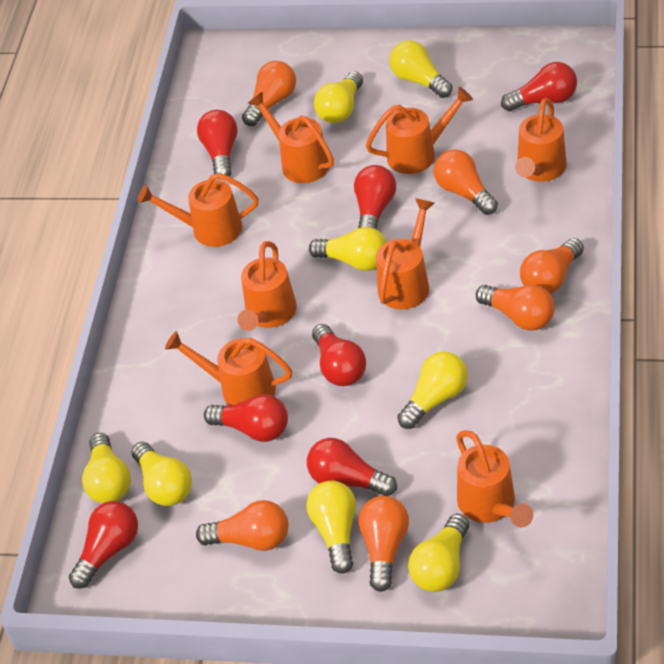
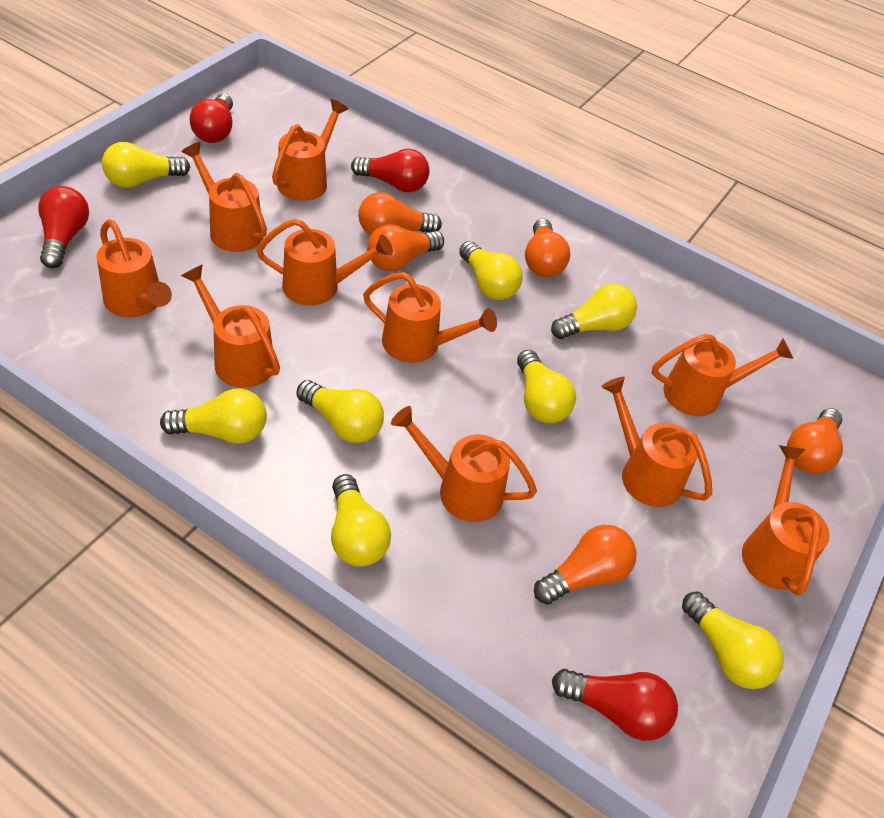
orange light bulb: [196,500,288,551] [242,61,296,126] [358,496,409,592] [434,149,498,215] [476,285,555,331] [520,238,584,294] = 6 -> [358,192,442,235] [367,224,444,271] [525,219,570,277] [534,525,637,604] [787,408,843,474] = 5
orange watering can: [138,173,259,247] [165,331,292,405] [237,241,297,331] [248,92,334,183] [366,87,473,174] [376,198,435,309] [456,430,533,528] [515,98,567,182] = 8 -> [97,219,172,317] [181,142,267,252] [181,265,280,388] [256,219,393,305] [272,99,348,201] [363,272,497,363] [391,406,537,522] [601,377,712,507] [652,334,793,416] [742,445,830,596] = 10
red light bulb: [69,501,138,589] [197,110,238,177] [204,394,288,442] [307,438,397,496] [312,324,366,386] [354,165,396,230] [501,62,577,111] = 7 -> [38,186,89,268] [189,94,233,143] [351,149,429,192] [552,669,678,741] = 4

